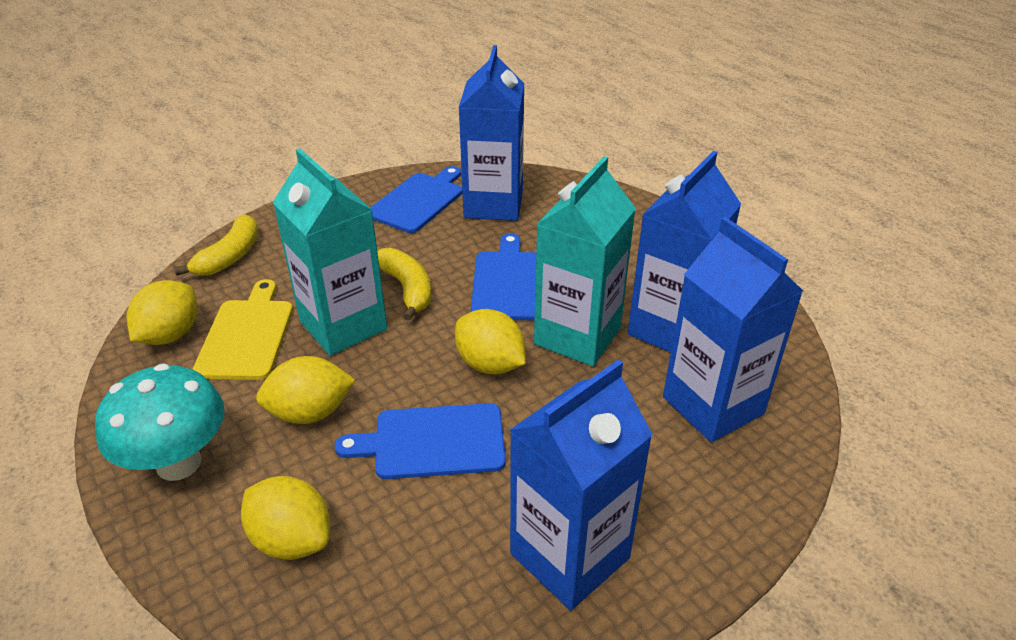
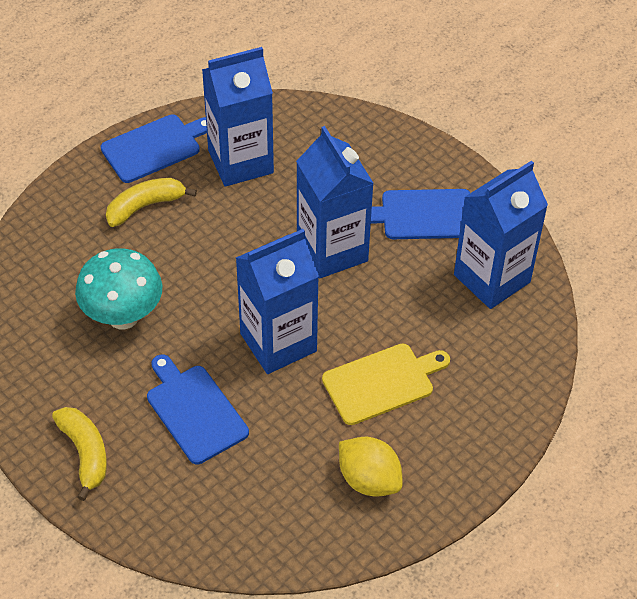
turquoise carton: [273,148,387,356] [534,156,636,366] = 2 -> none = 0
yellow lemon: [127,280,197,345] [241,476,330,560] [256,356,355,424] [455,309,526,375] = 4 -> [339,437,403,496] = 1

